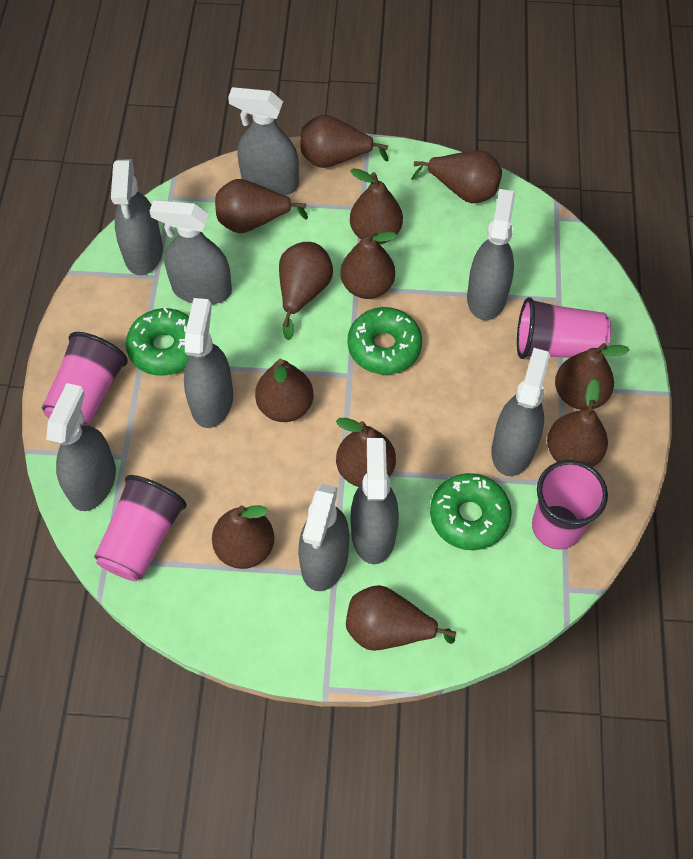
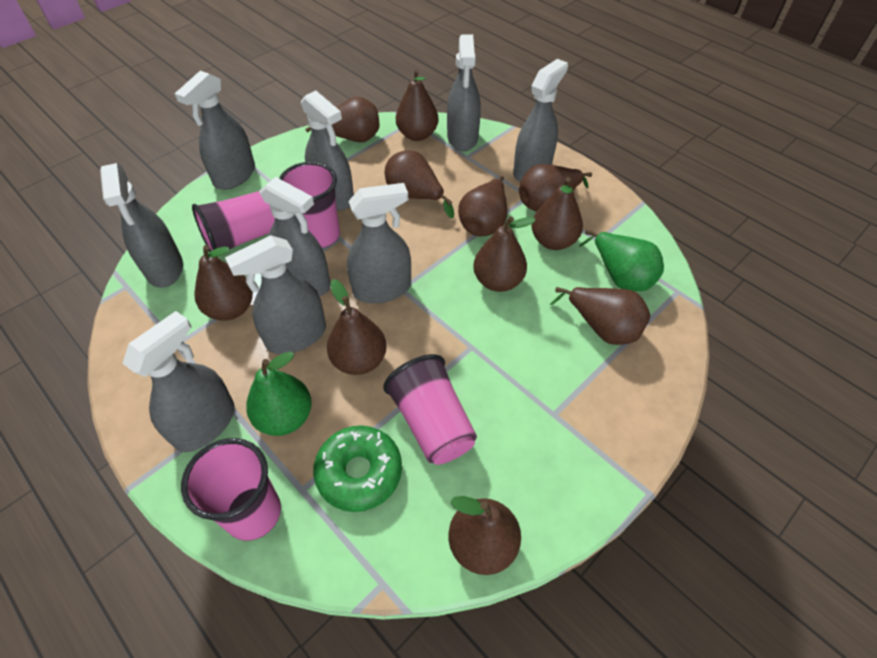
brown pear: [212,505,274,569] [215,179,308,233] [255,359,313,422] [279,242,333,340] [301,115,388,168] [336,418,396,487] [341,229,397,299] [346,585,456,651] [350,168,403,244] [411,150,502,203] [547,379,608,467] [555,343,630,410] = 12 -> [194,245,253,321] [305,97,380,143] [327,279,387,375] [385,150,454,218] [396,69,438,141] [448,496,521,575] [458,176,507,236] [473,216,536,292] [519,164,592,212] [531,177,583,250] [550,287,651,345] = 11
green donut: [126,308,189,376] [347,307,422,375] [430,473,511,550] = 3 -> [313,425,402,512] = 1
green pear: none = 0 -> [246,352,312,436] [579,230,664,291] = 2

